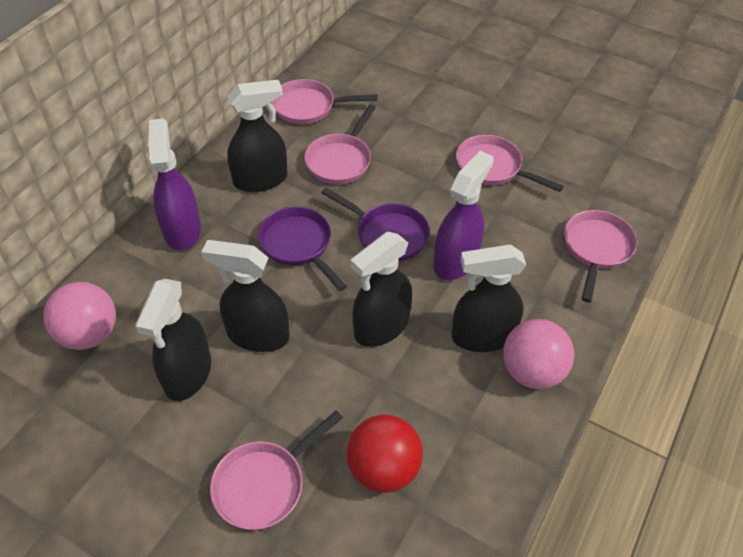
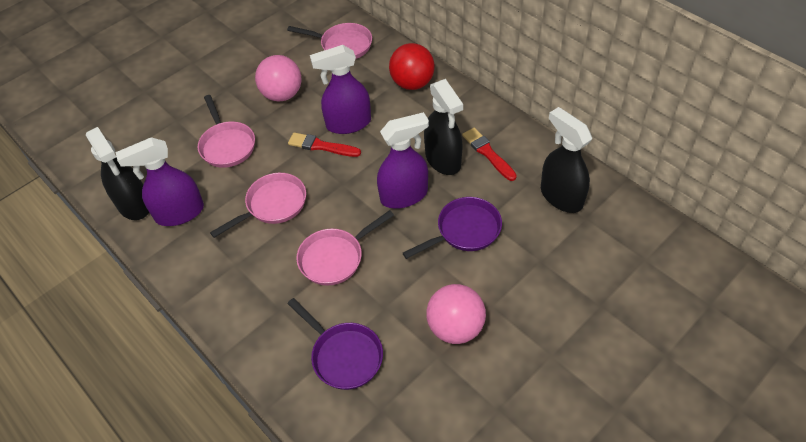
black spray bottle: [135,279,211,401] [201,240,290,352] [227,80,288,192] [351,232,412,347] [451,245,526,352] = 5 -> [86,127,149,220] [424,79,463,175] [541,107,592,213] = 3
pink pan: [210,410,343,530] [271,79,378,124] [304,104,376,184] [456,135,564,192] [564,210,638,302] = 5 -> [198,95,255,168] [210,173,306,238] [287,23,372,59] [296,210,394,286] = 4
purple spray bottle: [148,118,201,250] [433,151,494,280] = 2 -> [115,137,204,226] [310,45,371,134] [377,112,429,209] = 3
red brush: none = 0 -> [288,132,361,157] [462,128,517,181] = 2

